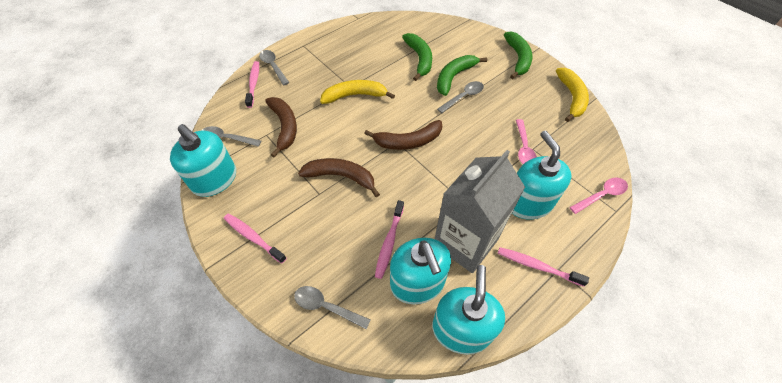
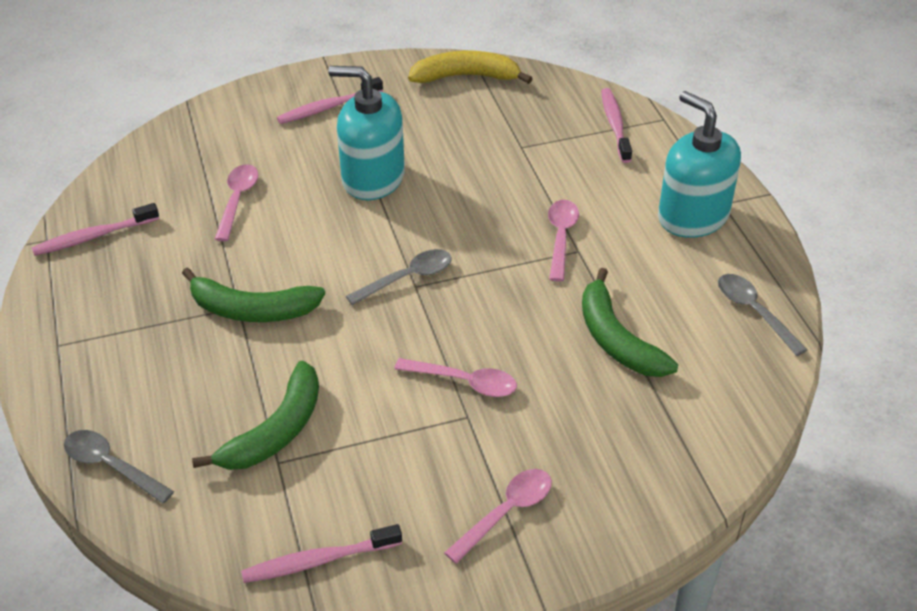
brown banana: [265,97,297,158] [298,158,380,197] [364,120,442,150] = 3 -> none = 0
grey carton: [435,150,525,273] = 1 -> none = 0
grey spoon: [201,126,261,147] [259,50,290,85] [294,286,371,329] [437,81,484,113] = 4 -> [64,430,174,504] [346,249,452,305] [718,274,808,356] = 3
pink spoon: [516,119,537,164] [570,178,628,214] = 2 -> [215,164,258,241] [394,358,517,397] [444,469,552,564] [548,200,579,281] = 4
turquoise soap dispenser: [170,124,236,197] [390,238,451,304] [432,265,505,355] [512,131,572,220] = 4 -> [328,66,405,200] [658,91,741,238] = 2
yellow banana: [320,80,395,104] [556,68,589,122] = 2 -> [408,51,533,84] = 1

